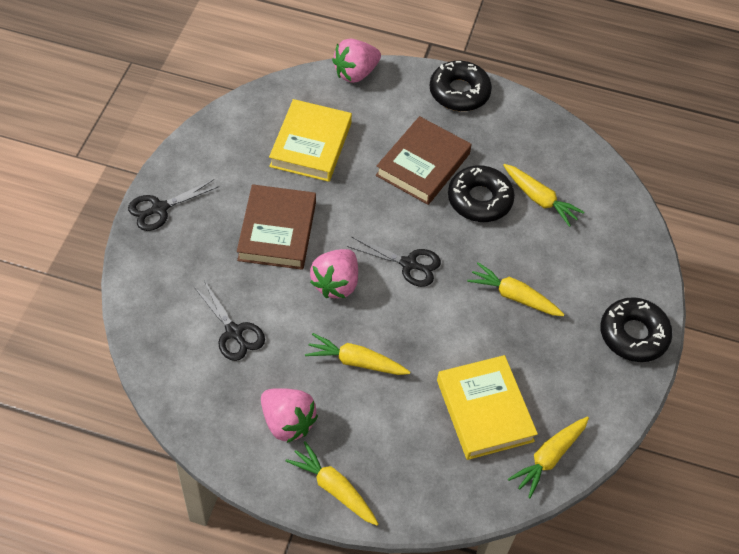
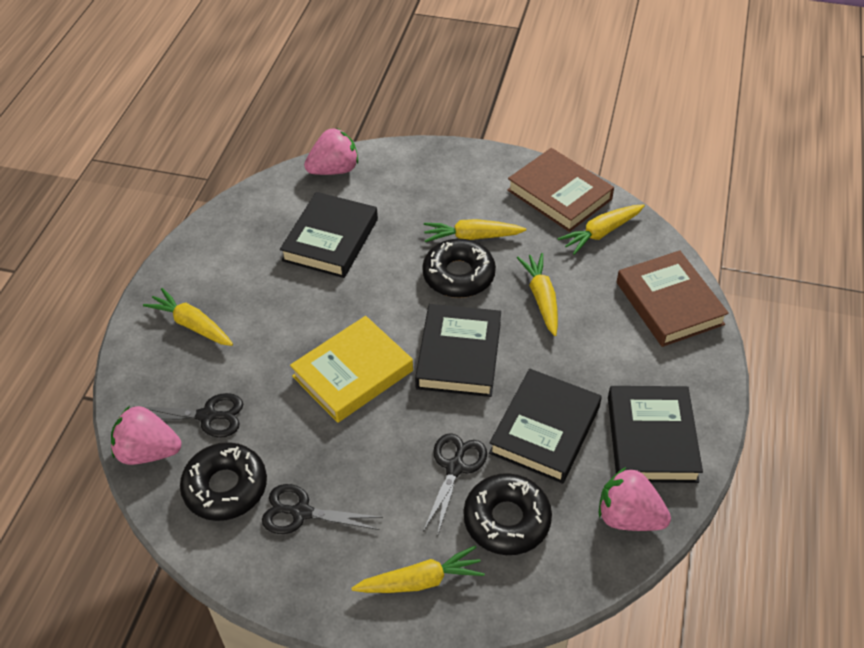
black book: none = 0 -> [280,192,378,278] [415,304,501,397] [489,369,602,484] [608,386,703,483] = 4
yellow book: [269,99,352,182] [437,355,538,460] = 2 -> [290,316,413,423] = 1

